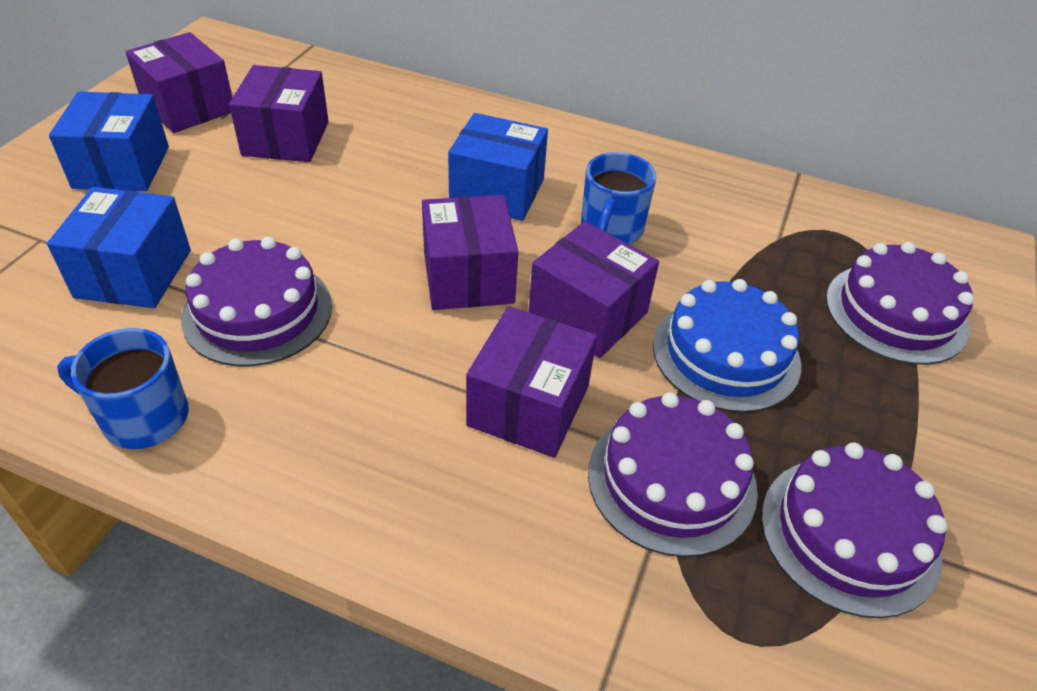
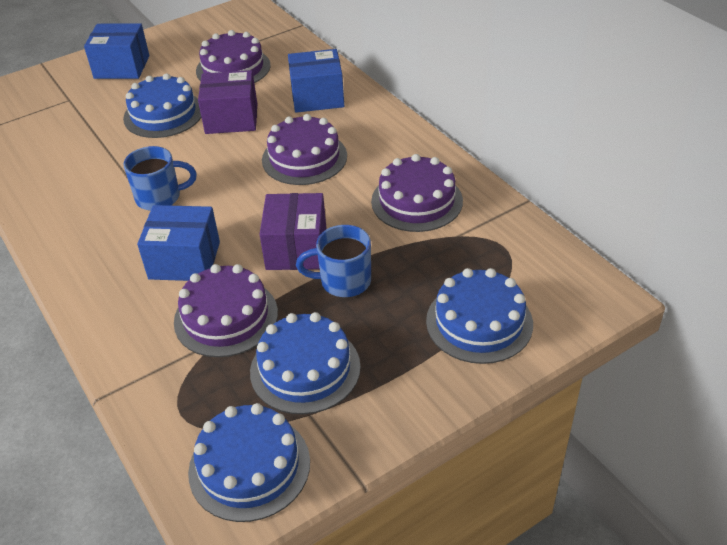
blue cake: [653,279,801,413] = 1 -> [123,73,201,138] [188,403,310,522] [250,312,361,414] [426,268,533,364] = 4
purple box: [126,32,233,133] [229,65,329,162] [422,195,518,310] [466,306,597,458] [528,221,659,358] = 5 -> [198,70,257,134] [259,193,327,270] = 2

